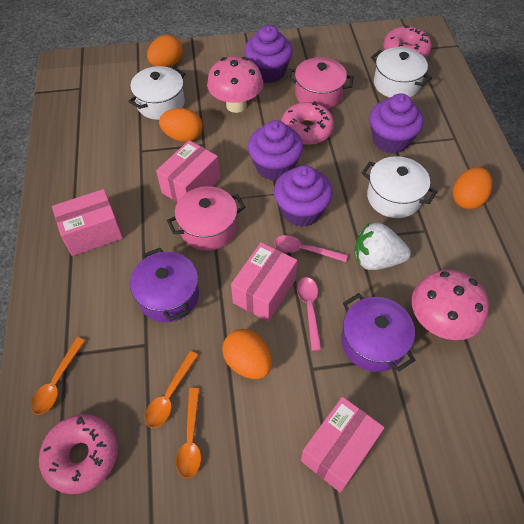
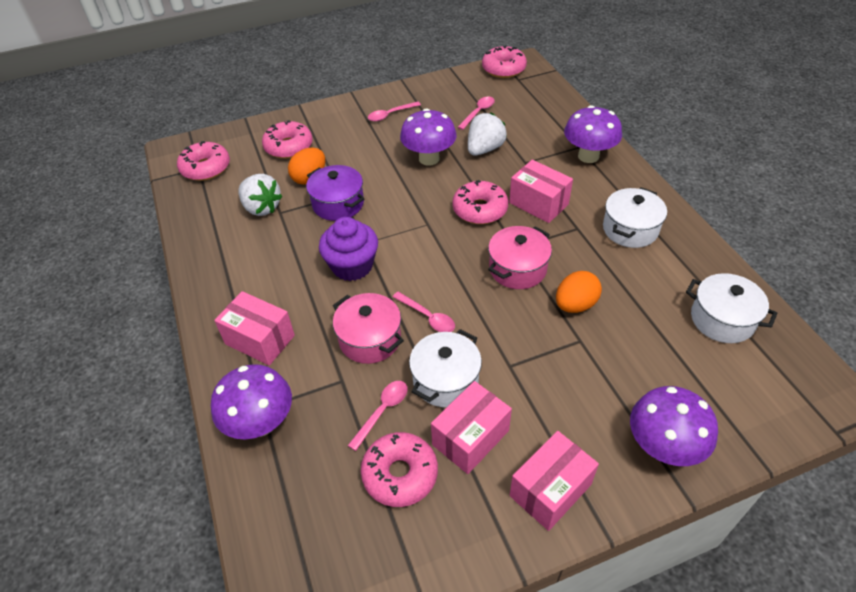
orange egg: [147,35,183,67] [159,108,203,142] [222,329,272,379] [453,167,492,209] = 4 -> [288,148,325,185] [556,271,602,313] = 2
orange spoon: [31,337,85,415] [145,351,198,428] [176,388,201,478] = 3 -> none = 0
pink donut: [39,414,118,494] [281,101,334,145] [383,25,432,58] = 3 -> [177,141,230,181] [262,120,313,159] [361,432,438,507] [452,180,508,224] [482,45,527,78] = 5
pink mushroom: [207,56,263,113] [412,270,489,340] = 2 -> none = 0
pink spoon: [274,235,348,262] [297,277,322,351] = 2 -> [347,381,407,451] [368,101,421,121] [393,292,455,332] [458,96,495,130] = 4
purple cupcake: [244,25,293,83] [248,120,303,181] [274,165,333,227] [369,94,423,154] = 4 -> [319,217,378,281] = 1
purple mushroom: none = 0 -> [211,364,292,439] [400,108,457,166] [564,105,622,163] [630,386,718,466] = 4
purple pot: [130,248,199,322] [341,293,415,372] = 2 -> [306,165,365,221] = 1
white strawberry: [355,222,411,270] = 1 -> [239,174,283,216] [468,113,507,155] = 2

